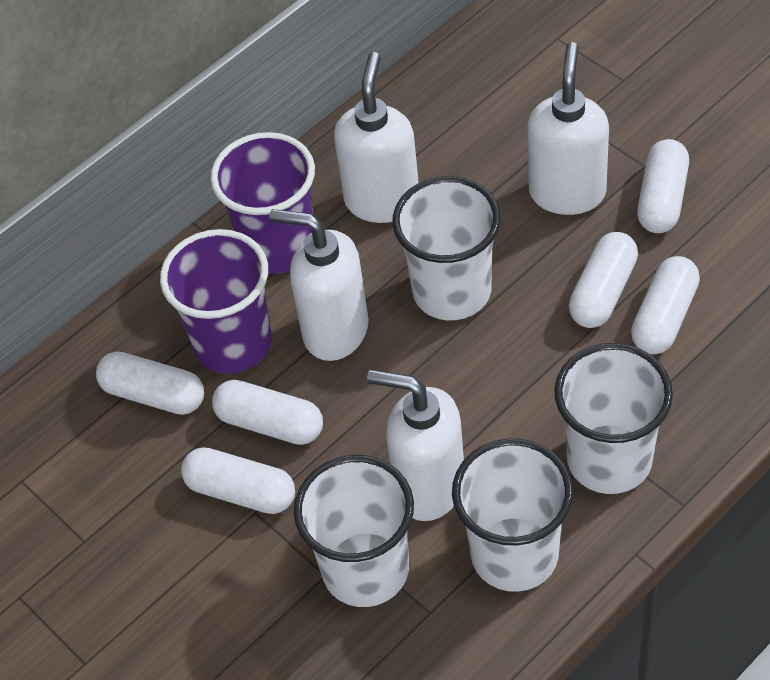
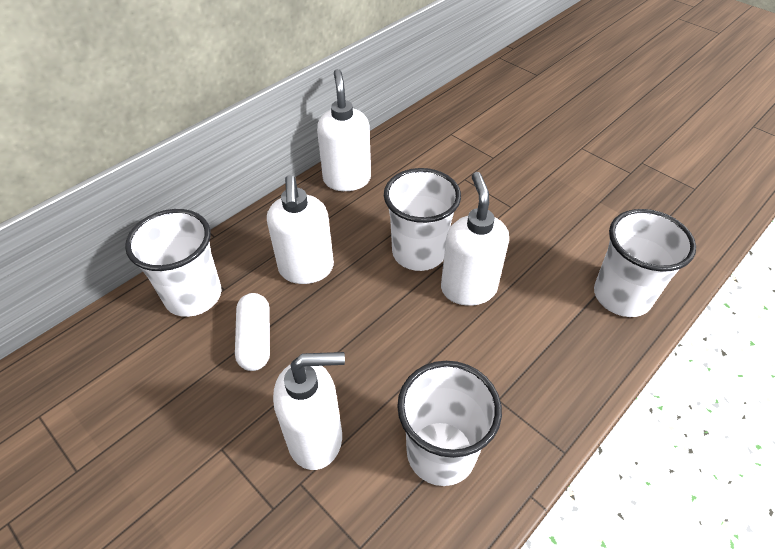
purple cup: [160,229,272,374] [211,132,315,274] = 2 -> none = 0
white capsule: [96,352,204,415] [181,447,295,514] [212,380,323,445] [569,232,638,328] [631,256,700,354] [637,139,689,233] = 6 -> [235,293,270,371] = 1

